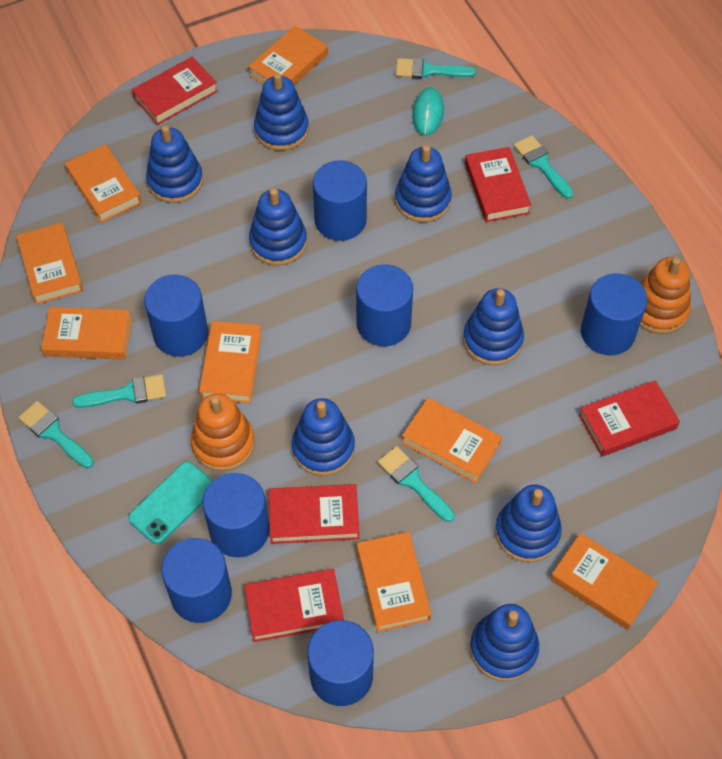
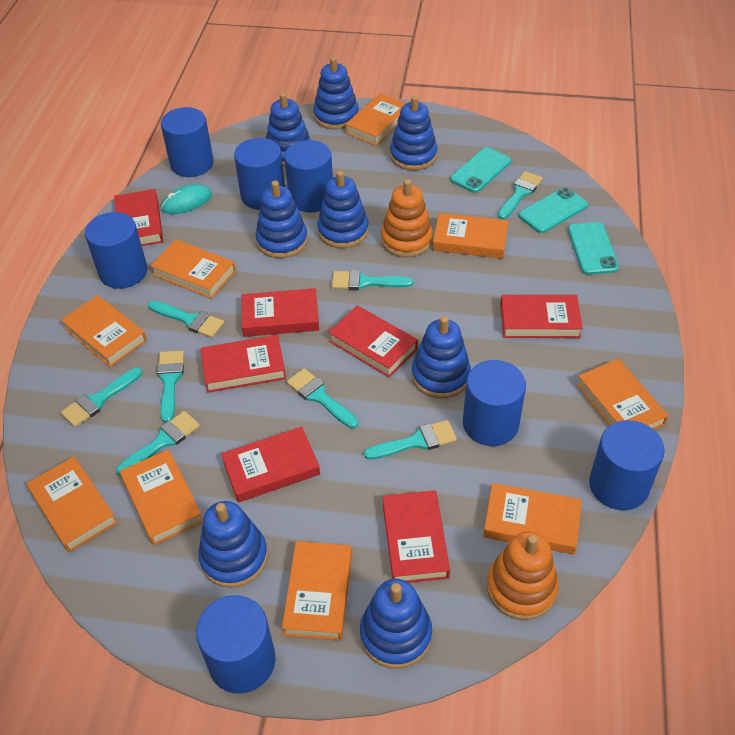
orange book: [16,223,83,305] [41,307,132,360] [64,144,142,223] [199,321,262,403] [248,26,328,85] [357,532,432,632] [402,397,502,483] [550,533,659,630] = 8 -> [26,456,118,552] [61,295,147,367] [120,449,203,545] [150,239,236,299] [282,541,352,640] [345,93,407,146] [433,213,508,259] [483,483,582,555] [576,359,669,430] = 9
red book: [132,57,218,125] [244,569,344,642] [269,484,359,544] [465,147,531,222] [579,380,680,457] = 5 -> [114,189,163,246] [201,335,286,393] [221,427,320,503] [241,288,319,337] [328,305,418,377] [382,490,450,583] [500,295,583,338] = 7
turquoise brush: [18,401,94,468] [72,374,166,408] [378,446,454,522] [396,58,476,79] [514,135,573,199] = 5 -> [61,367,142,427] [116,411,200,476] [148,301,224,338] [157,350,184,423] [287,368,358,428] [332,270,413,290] [364,420,457,460] [498,171,543,219] = 8
turquoise phone: [128,461,213,544] = 1 -> [450,147,511,193] [519,187,588,233] [568,222,619,275] = 3

